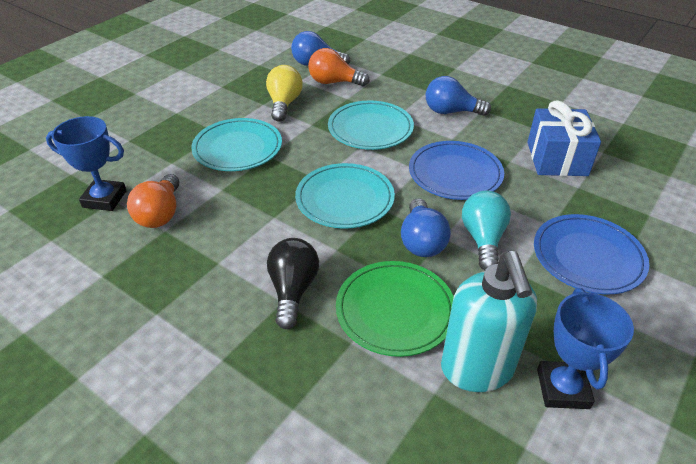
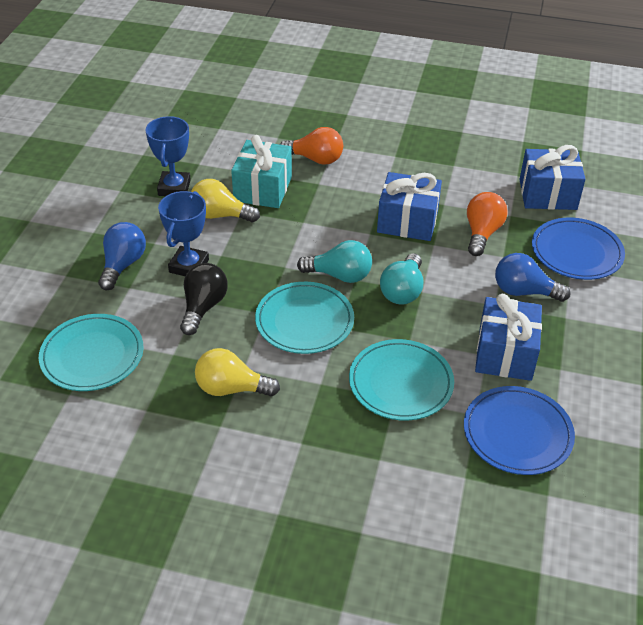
blue gift: [527,100,601,176] = 1 -> [377,172,442,241] [475,294,542,381] [520,145,585,210] = 3
blue light bulb: [291,31,351,66] [401,198,451,257] [426,76,491,116] = 3 -> [98,222,146,290] [495,253,570,302] = 2
green plate: [336,261,454,357] = 1 -> none = 0
turquoise gift: none = 0 -> [231,135,292,208] = 1
turquoise light bulb: [462,190,511,270] = 1 -> [297,240,372,283] [380,253,423,305] = 2
turquoise soap dispenser: [441,251,537,392] = 1 -> none = 0
yellow light bulb: [266,65,303,122] = 1 -> [191,179,260,222] [195,348,280,397] = 2

